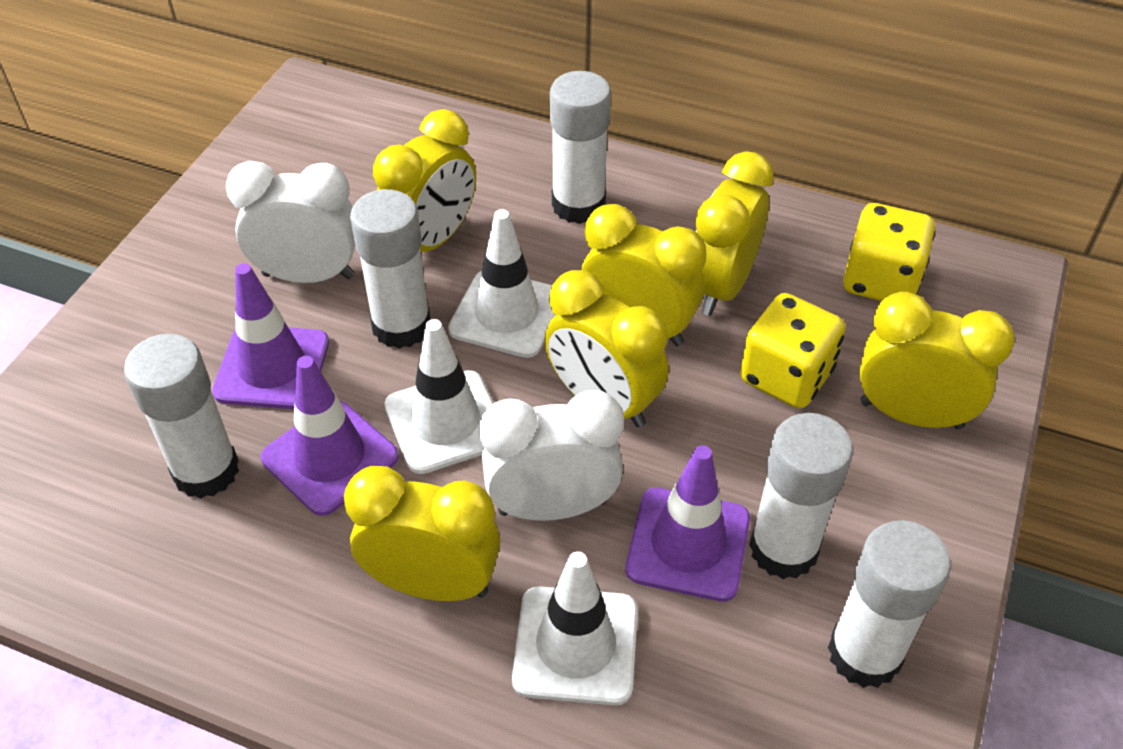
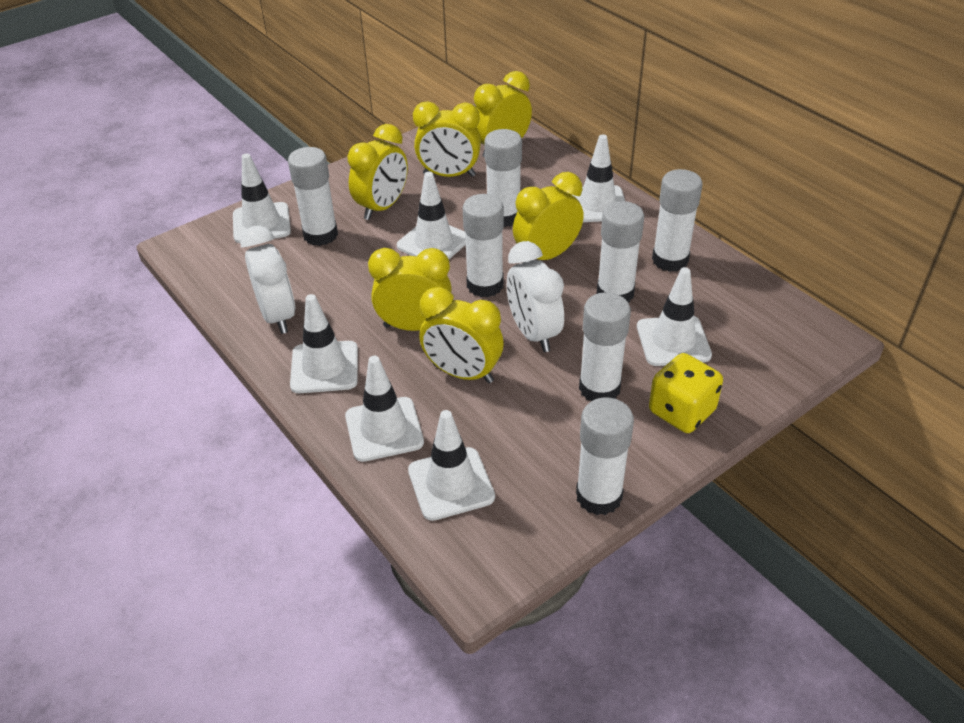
purple traffic cone: [212,263,329,409] [261,356,399,516] [626,445,750,602] = 3 -> none = 0
white glue stick: [124,334,239,499] [350,189,430,349] [550,71,611,224] [749,413,853,579] [828,520,951,688] = 5 -> [288,147,338,246] [463,194,504,297] [484,129,522,227] [576,398,634,515] [579,292,631,401] [597,201,644,303] [652,169,702,272] = 7
white traffic cone: [384,319,493,474] [448,209,556,358] [512,551,638,705] = 3 -> [233,154,291,243] [290,294,358,393] [345,356,424,462] [397,172,466,259] [408,410,495,521] [571,134,625,222] [637,267,712,366] = 7
yellow dice: [740,293,845,408] [843,203,935,301] = 2 -> [649,353,723,433] = 1

